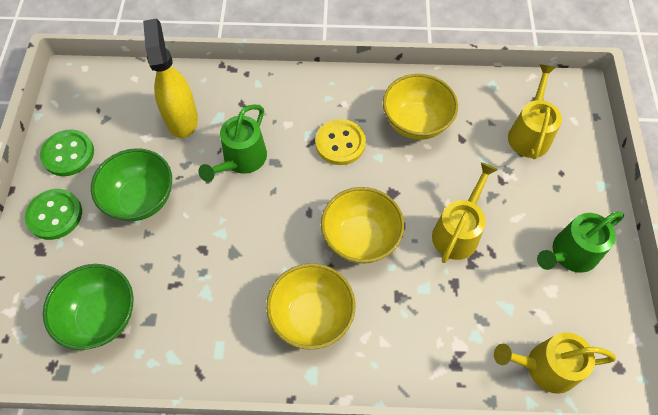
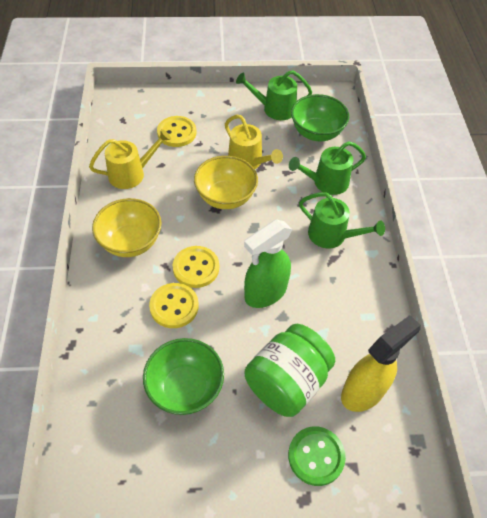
green button: [25,189,82,240] [40,129,94,176] = 2 -> [288,426,346,486] = 1
green jar: none = 0 -> [245,324,335,417] = 1
green spray bottle: none = 0 -> [244,219,292,308] = 1
green watering can: [198,104,267,182] [537,212,624,273] = 2 -> [236,70,312,120] [289,141,366,195] [299,192,385,248] = 3
yellow bowl: [266,263,355,350] [321,187,404,264] [383,74,458,140] = 3 -> [92,198,162,257] [194,156,258,209] = 2
yellow button: [315,119,366,165] = 1 -> [149,283,199,328] [157,116,197,147] [173,246,219,288] = 3
yellow watering can: [432,162,498,263] [494,332,616,394] [508,64,562,159] = 3 -> [89,129,171,189] [225,115,283,169] = 2

